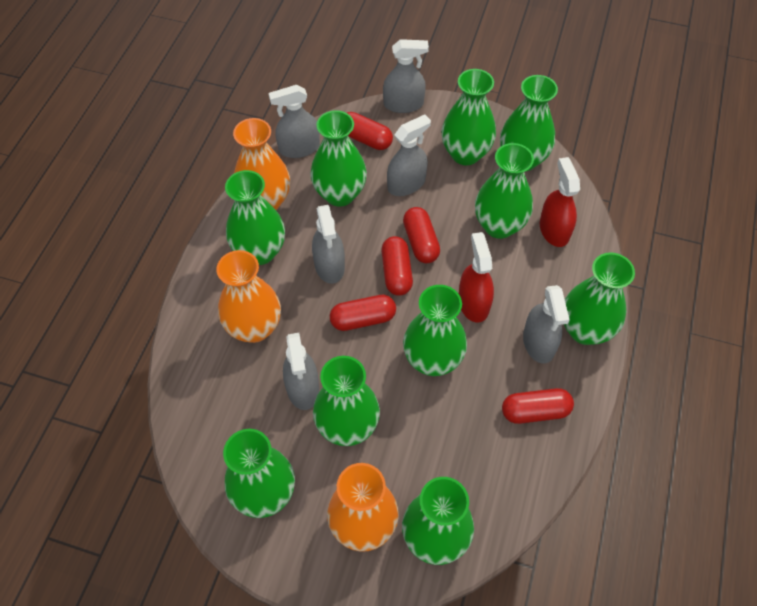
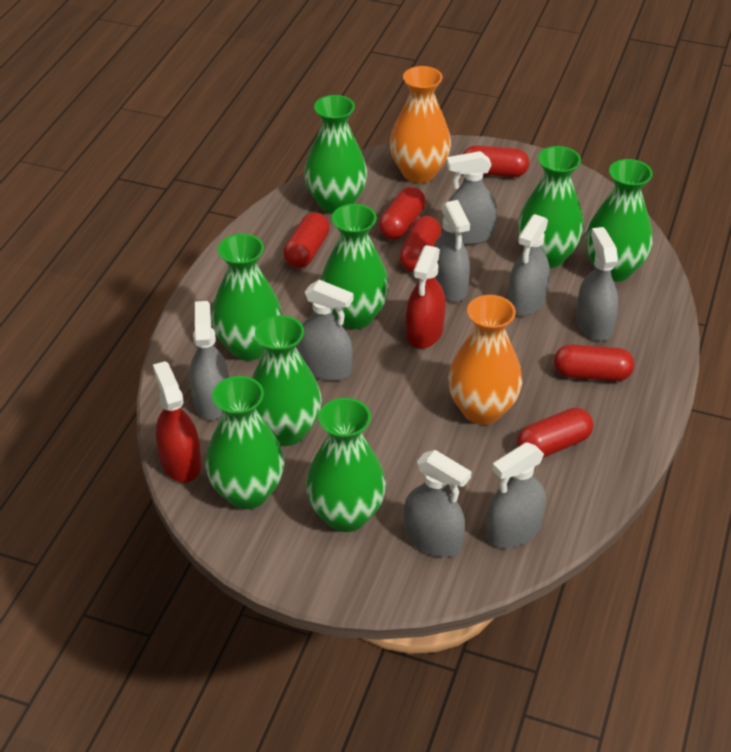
green vase: [223,429,295,518] [225,170,285,265] [310,110,367,207] [313,356,380,446] [402,477,474,565] [403,285,467,376] [442,69,496,165] [475,143,534,239] [500,75,558,171] [564,253,635,345] = 10 -> [205,376,284,509] [211,234,282,361] [252,315,322,446] [304,95,367,214] [306,398,386,532] [321,204,389,329] [518,146,584,268] [585,159,653,282] = 8
grey spray bottle: [269,85,320,158] [283,333,319,410] [312,205,345,284] [383,39,429,113] [387,115,431,196] [523,285,570,364] = 6 -> [189,301,229,420] [297,280,354,381] [404,450,472,557] [433,200,470,302] [444,151,497,245] [486,442,546,548] [508,214,549,316] [576,227,619,341] = 8
orange vase: [216,250,281,343] [233,118,290,210] [327,463,399,552] = 3 -> [390,66,451,183] [448,295,522,425] = 2
red capsule: [330,295,396,331] [347,112,393,150] [381,236,413,296] [403,207,440,263] [502,388,574,424] = 5 -> [283,212,330,268] [379,187,426,240] [399,216,441,272] [463,145,529,177] [517,408,594,458] [554,345,634,381] = 6

